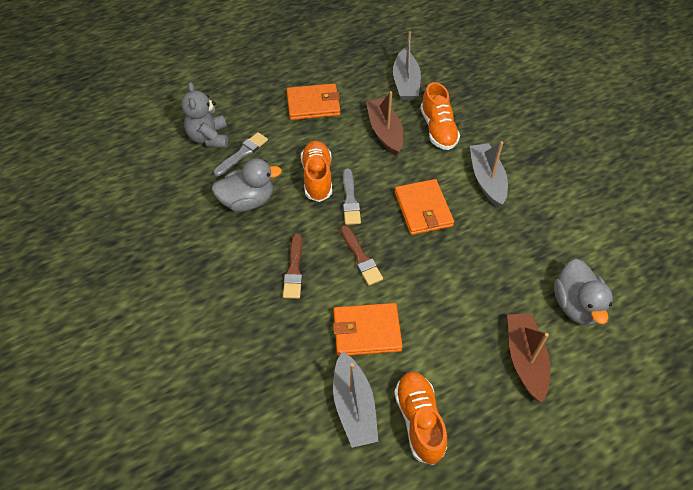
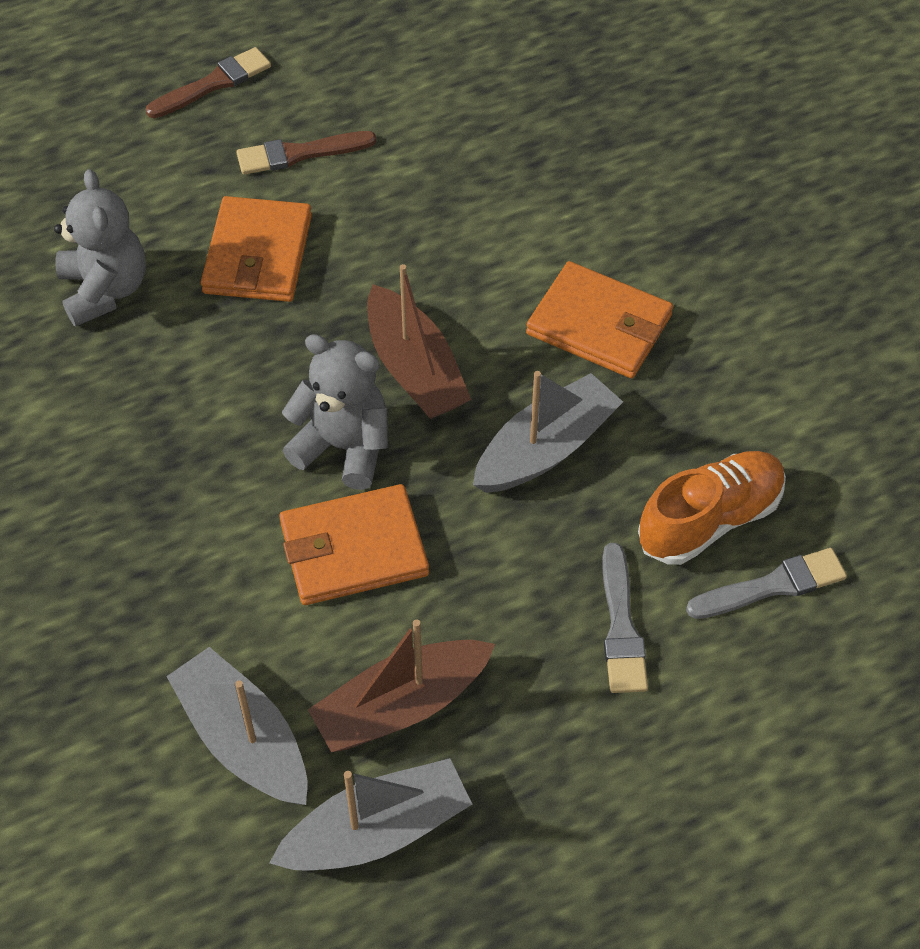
grey duck: [211,159,282,212] [554,259,613,325] = 2 -> none = 0
grey teddy bear: [181,82,228,148] = 1 -> [54,169,146,327] [282,334,388,490] = 2
orange shoe: [301,141,332,202] [394,372,447,465] [420,82,460,150] = 3 -> [638,451,786,565] = 1

